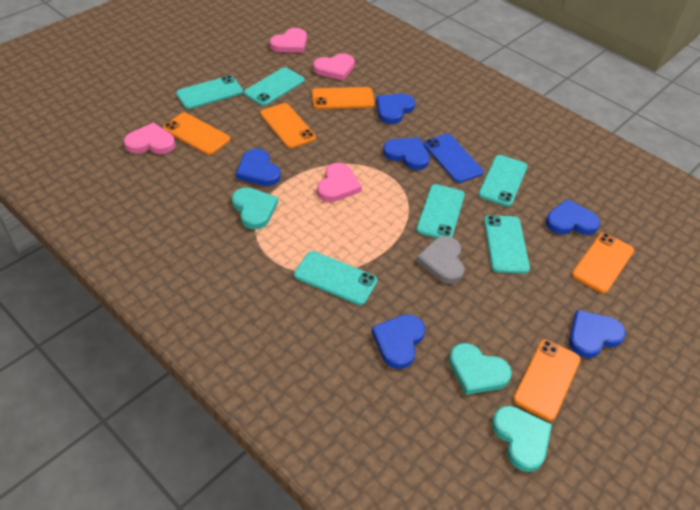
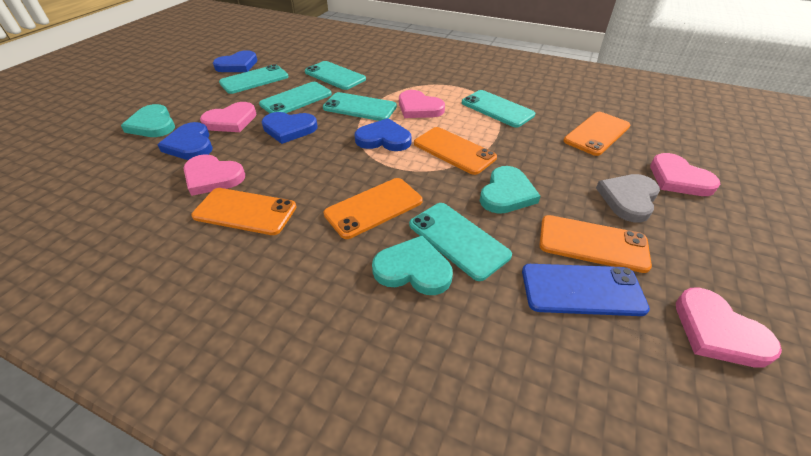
blue heart: [236,149,281,186] [371,314,425,369] [376,94,415,124] [383,137,430,170] [546,199,600,235] [569,310,626,358] = 6 -> [158,122,213,160] [213,50,257,72] [262,112,318,144] [355,118,412,151] = 4
pink heart: [124,123,175,154] [270,28,307,53] [313,53,355,80] [317,163,362,202] = 4 -> [183,154,245,196] [200,102,257,132] [399,90,445,118] [650,153,720,196] [676,288,782,367] = 5

